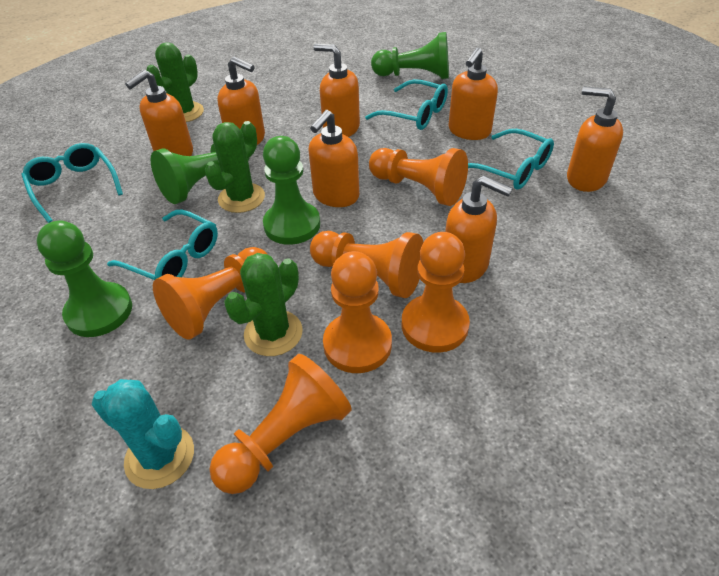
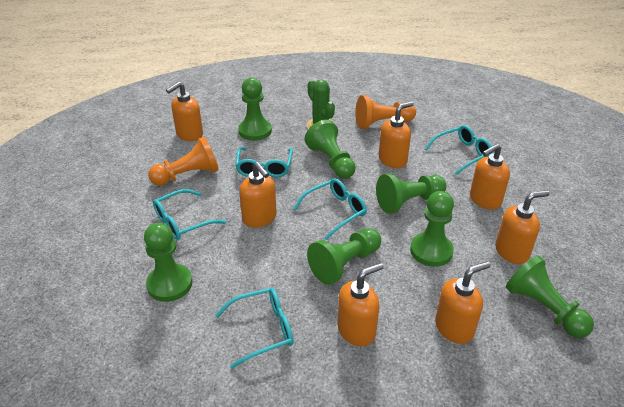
green cactus: [146,42,204,122] [205,121,265,213] [224,253,303,356] = 3 -> [306,79,335,129] = 1
green pawn: [37,220,132,337] [151,144,249,204] [263,136,320,245] [371,32,449,79] = 4 -> [144,223,192,302] [238,78,272,141] [305,120,356,179] [307,228,381,285] [376,174,446,213] [410,191,454,267] [506,256,594,338] = 7
orange pawn: [153,247,267,340] [210,354,351,494] [310,231,423,298] [323,251,392,373] [369,148,468,206] [402,232,470,353] = 6 -> [148,137,219,186] [355,95,416,129] = 2
turquoise cactus: [92,379,194,489] = 1 -> none = 0
turquoise glasses: [21,143,123,223] [107,209,218,280] [365,79,448,130] [468,129,554,190] = 4 -> [153,189,226,240] [215,288,293,368] [235,147,293,177] [293,178,367,240] [425,125,493,175] = 5

